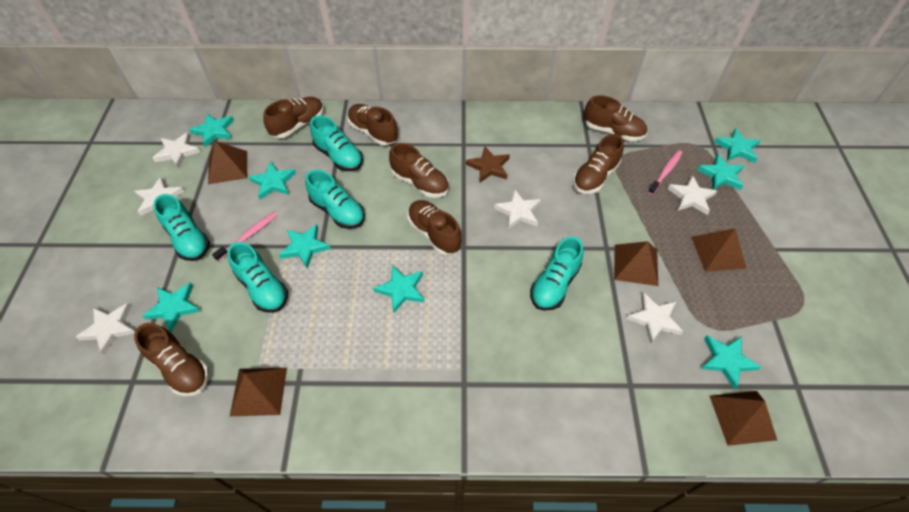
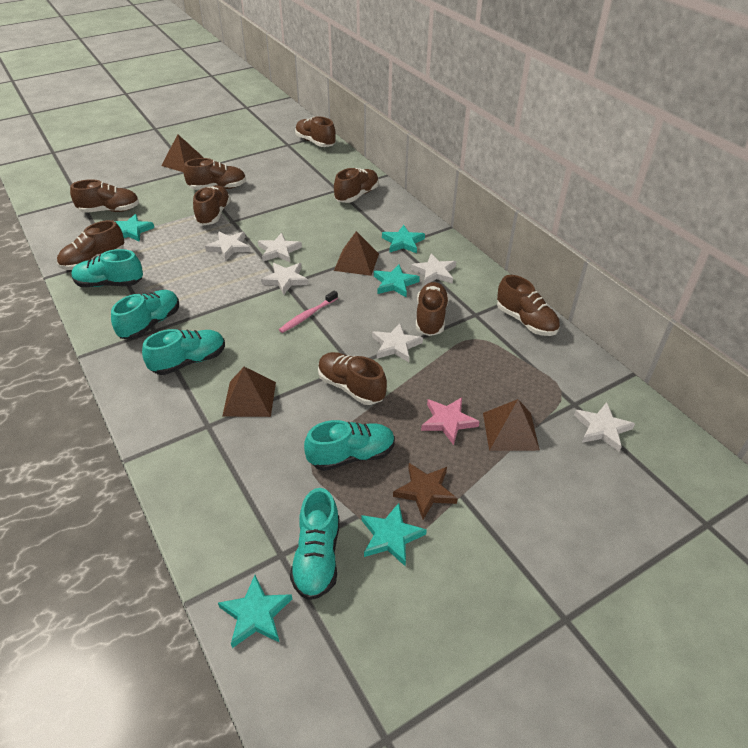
brown pyramid: [208,141,247,184] [230,368,287,416] [614,241,658,286] [692,228,747,272] [710,391,777,446] = 5 -> [161,134,204,172] [222,367,276,417] [334,231,379,276] [483,399,540,451] = 4
brown shoe: [134,323,209,396] [263,97,324,138] [347,104,398,145] [389,143,449,198] [408,200,462,255] [573,134,624,194] [584,95,647,141] = 7 -> [57,220,124,270] [70,179,139,213] [183,158,246,190] [193,185,231,225] [295,116,336,147] [318,352,387,405] [334,168,379,203] [416,282,449,336] [497,275,560,336] = 9
pink star: none = 0 -> [421,397,480,445] = 1
pink toothbrush: [212,212,278,261] [648,150,682,195] = 2 -> [279,291,338,333] = 1
turquoise star: [142,283,200,332] [189,113,234,147] [249,162,296,200] [279,224,331,269] [373,265,424,313] [697,154,744,190] [701,335,761,389] [714,128,761,163] = 8 -> [115,214,154,242] [218,575,292,648] [361,503,427,566] [374,265,420,298] [382,225,425,253] = 5

